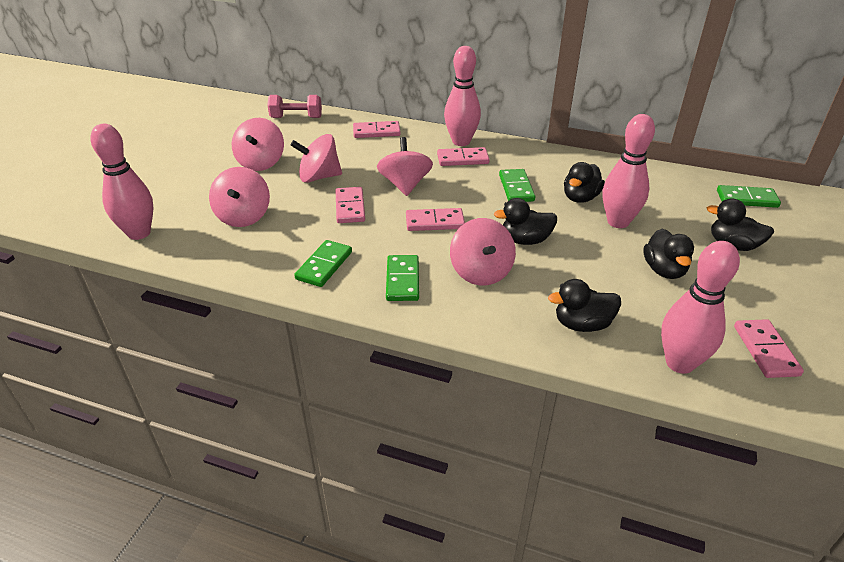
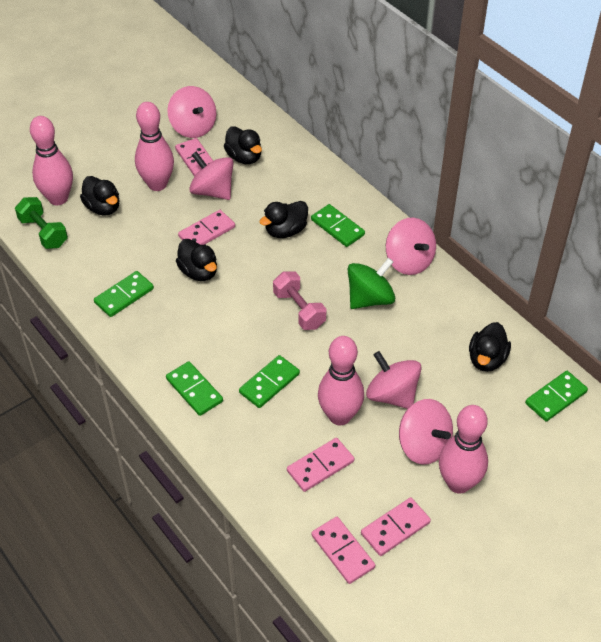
green domino: [294,240,352,287] [386,255,419,301] [499,169,536,202] [717,185,781,208] = 4 -> [94,271,154,317] [166,361,223,416] [239,355,300,408] [311,204,365,247] [525,371,588,422] = 5
green dumbbell: none = 0 -> [15,197,68,249] = 1
green spinning top: none = 0 -> [348,258,395,309] = 1

